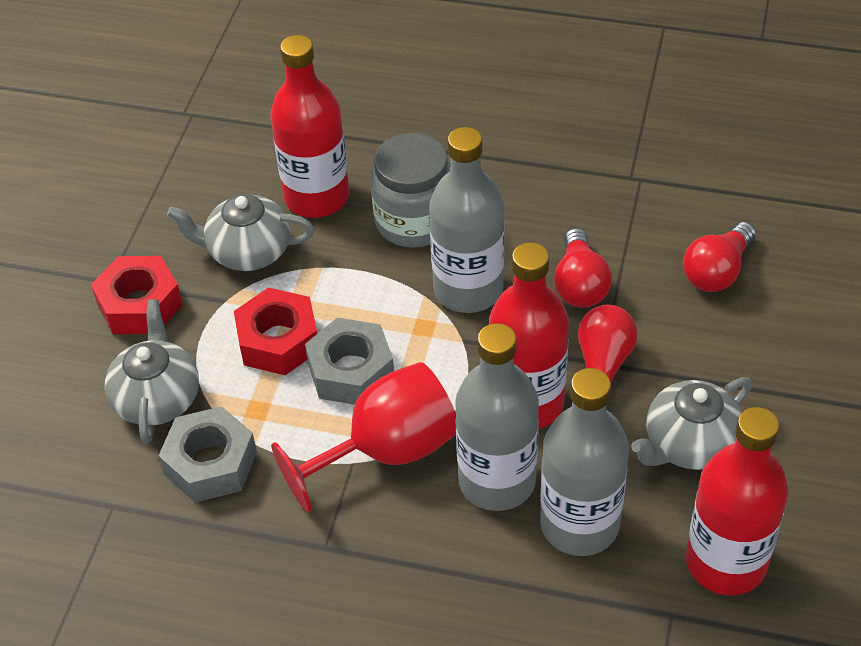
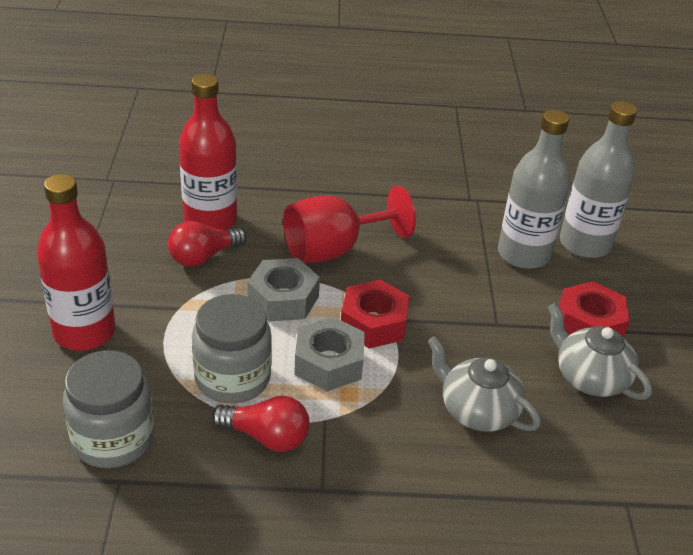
grey bottle: [429,127,504,313] [455,323,539,511] [540,368,629,556] = 3 -> [498,110,571,269] [560,101,637,258] = 2
grey jar: [370,133,450,248] = 1 -> [63,350,154,468] [192,294,272,403] = 2
grey teapot: [105,299,199,444] [167,194,314,271] [631,377,752,470] = 3 -> [428,336,541,432] [548,303,652,400] = 2
red bottle: [271,35,349,218] [489,242,569,429] [686,407,789,595] = 3 -> [37,174,116,351] [179,74,237,229] = 2
red light bulb: [554,228,612,308] [578,305,638,406] [683,222,756,292] = 3 -> [168,221,247,267] [211,396,310,452] = 2

